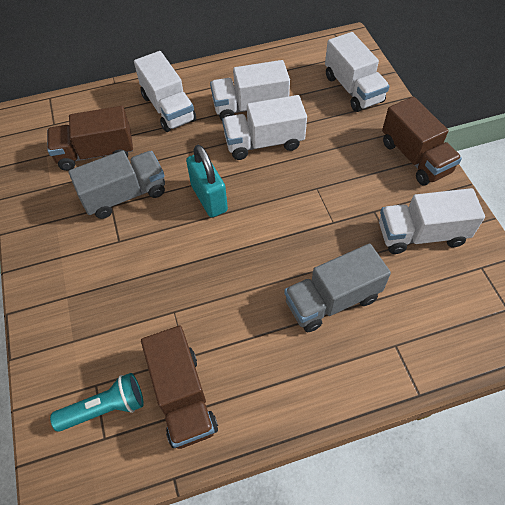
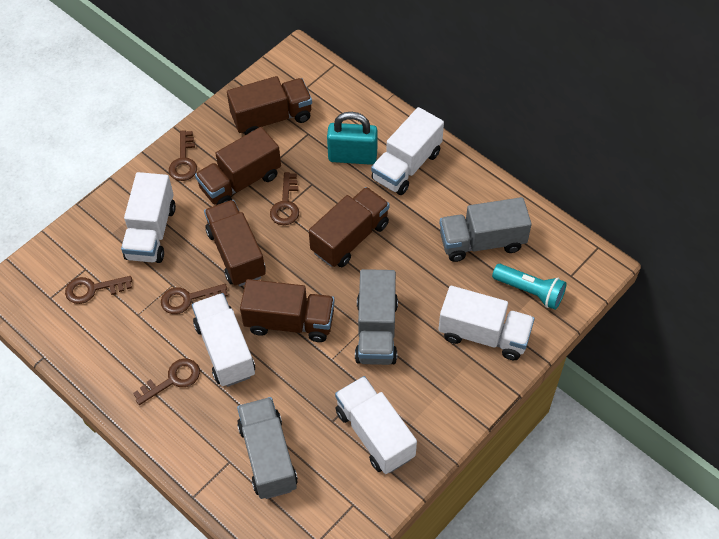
brown key: none = 0 -> [65,276,132,304] [133,359,200,405] [161,284,228,314] [169,130,197,181] [270,172,299,225] = 5
brown truck: [47,106,133,171] [141,326,218,449] [382,96,462,185] = 3 -> [195,127,281,205] [204,200,266,286] [227,76,312,135] [240,279,335,342] [309,187,390,267] = 5
grey truck: [68,151,165,219] [284,243,391,332] = 2 -> [237,397,298,499] [355,269,398,365] [439,197,532,262] = 3

